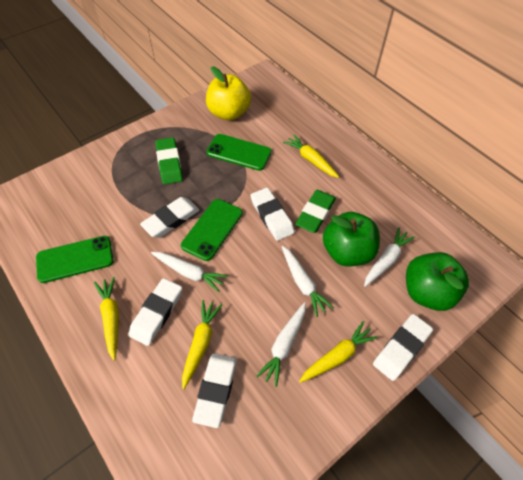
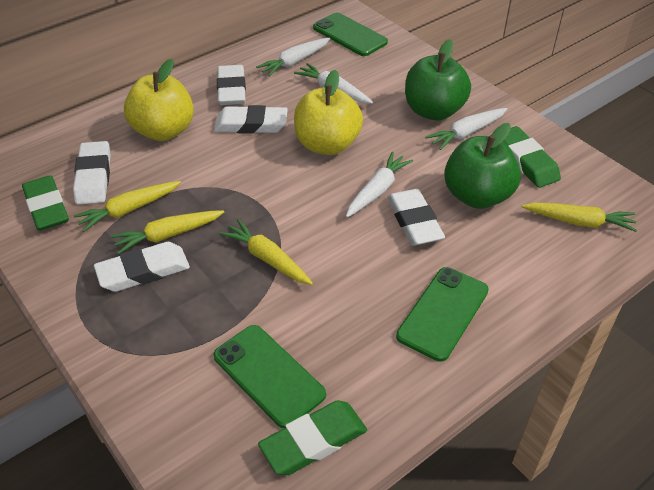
green eraser: [156,137,183,184] [295,190,336,233] = 2 -> [22,175,69,231] [258,400,367,475] [504,126,561,188] = 3
yellow apple: [206,66,251,120] = 1 -> [124,59,194,141] [294,70,363,155] = 2

